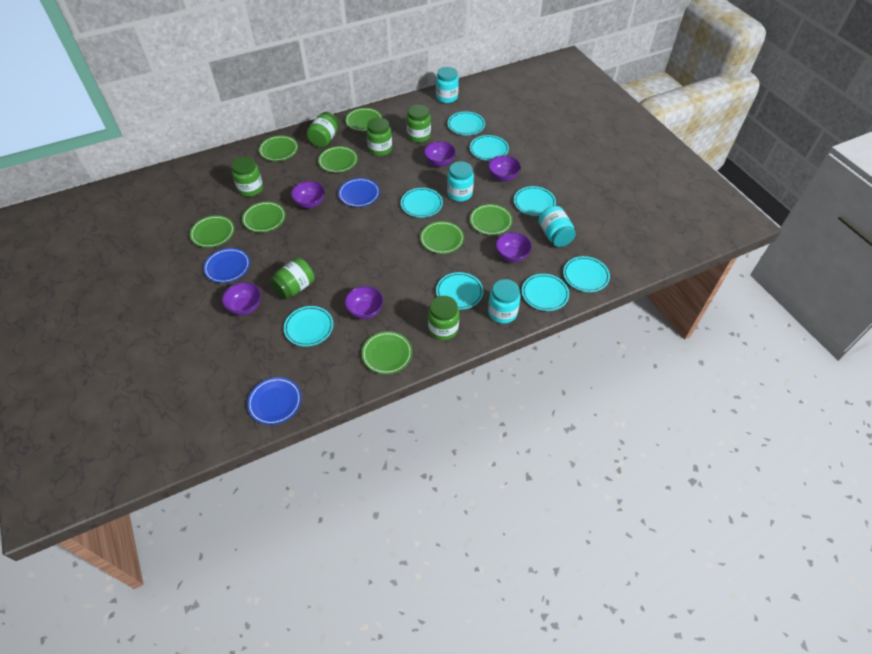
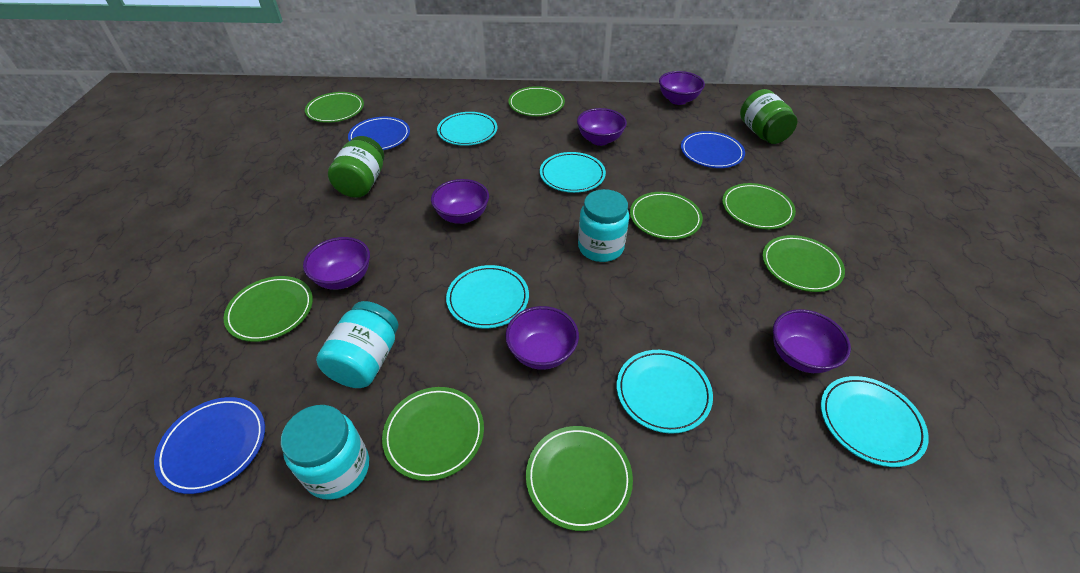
green jar: [231,157,263,197] [269,258,315,299] [307,112,339,148] [366,118,392,156] [406,105,431,143] [428,296,459,340] = 6 -> [328,136,384,198] [740,89,797,144] = 2
turquoise jar: [436,67,459,103] [447,161,474,202] [488,279,521,324] [538,206,576,247] = 4 -> [281,405,369,500] [316,301,398,388] [578,189,629,262] = 3
turquoise plate: [284,306,333,346] [401,188,443,217] [436,272,483,310] [447,112,485,135] [470,135,509,161] [514,186,556,216] [522,274,569,311] [563,256,610,292] = 8 -> [437,112,497,146] [446,265,529,328] [540,152,606,193] [617,350,713,434] [821,376,929,467] = 5

